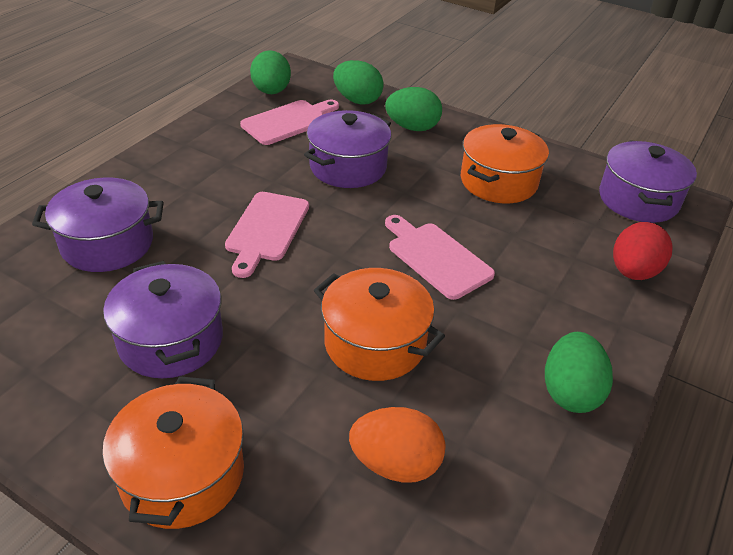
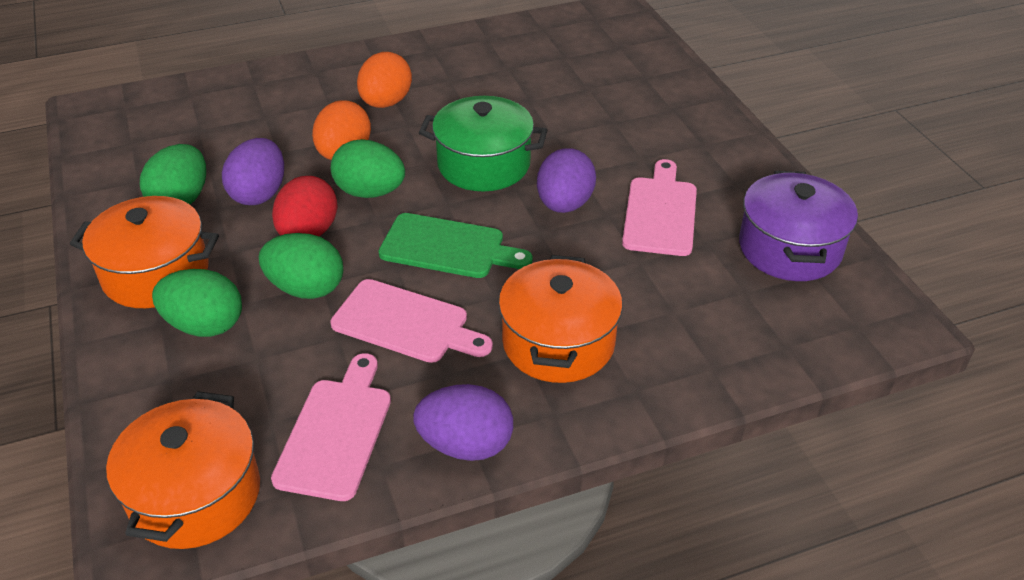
green cutting board: none = 0 -> [378,213,533,278] = 1
green pot: none = 0 -> [419,96,548,191] = 1
orange egg: [349,407,446,483] = 1 -> [312,101,371,160] [357,52,412,108] = 2
purple egg: none = 0 -> [222,138,284,205] [413,384,513,461] [537,148,596,213] = 3
purple pot: [32,177,164,272] [103,261,223,378] [304,110,391,188] [599,140,697,223] = 4 -> [739,171,858,281] = 1

